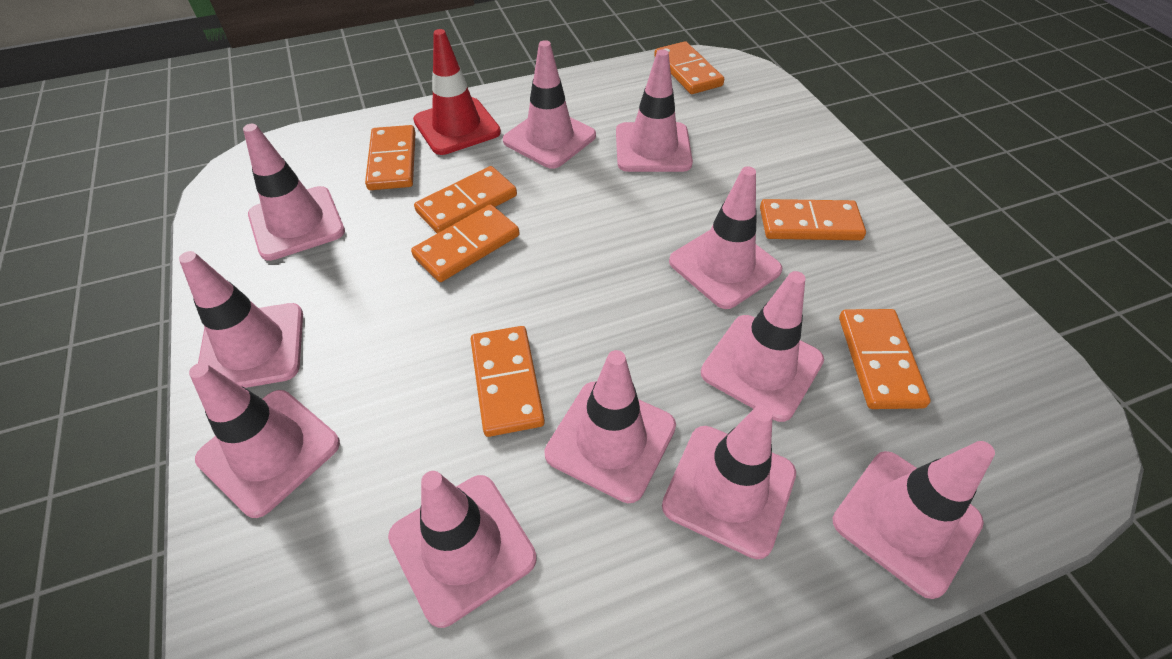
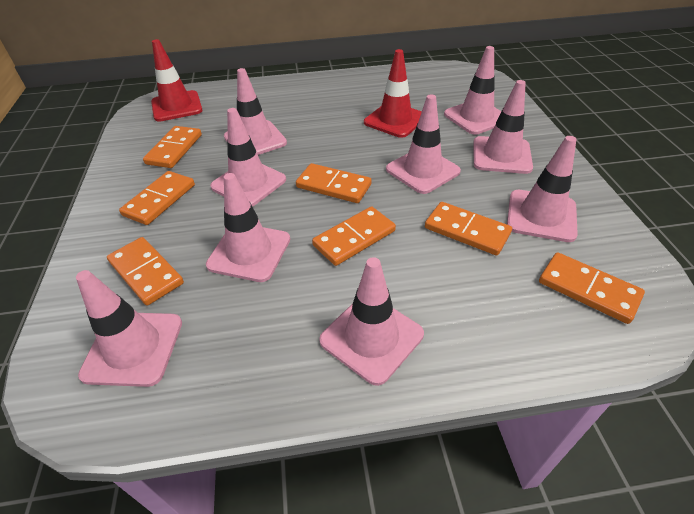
pink traffic cone: [179,251,303,388] [189,363,340,518] [243,124,345,261] [388,471,537,628] [503,40,596,169] [544,350,676,503] [616,49,693,172] [662,405,796,559] [669,166,782,309] [701,271,824,422] [833,441,995,599] = 11 -> [76,270,182,387] [206,173,290,282] [210,108,286,207] [224,68,287,155] [319,257,424,386] [386,94,461,194] [444,46,501,135] [473,80,533,174] [507,136,578,242] = 9
red traffic cone: [413,29,501,155] = 1 -> [151,39,203,122] [364,49,422,138] = 2

